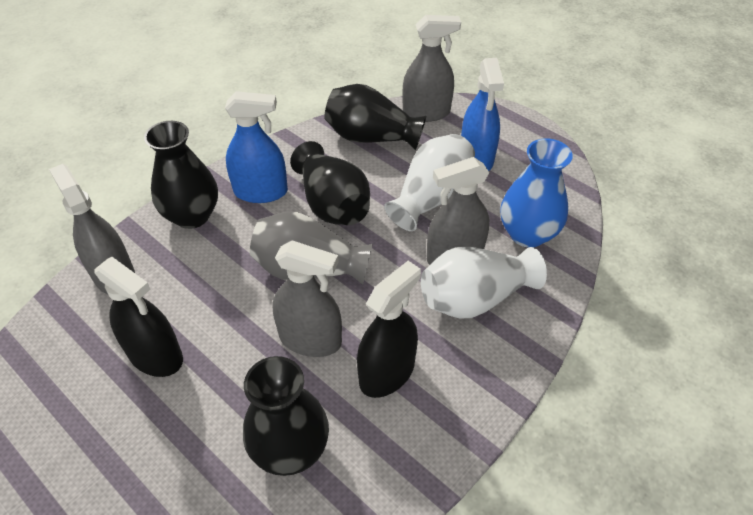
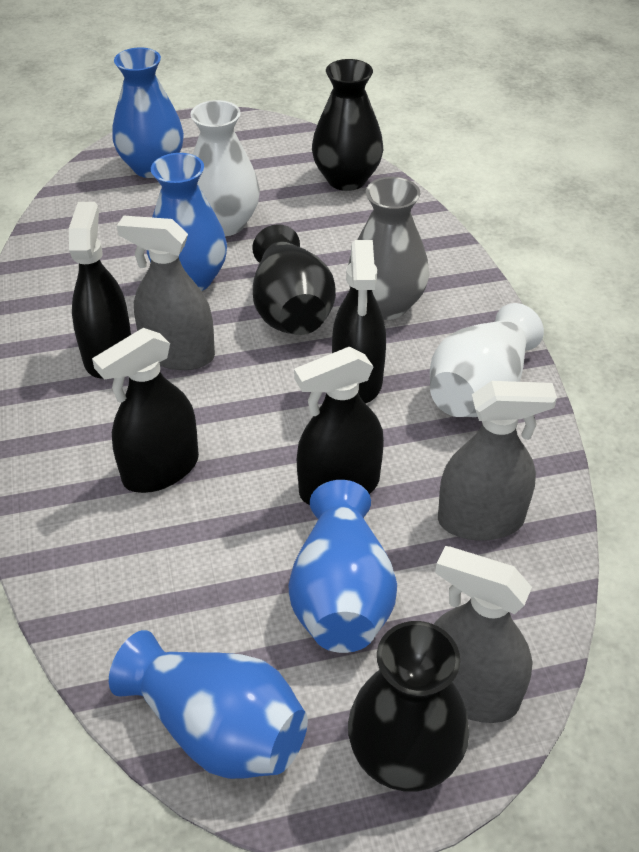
black spray bottle: [94,257,183,377] [357,261,421,398] = 2 -> [69,202,131,379] [92,328,199,493] [294,347,384,505] [332,240,386,404] = 4
black vase: [144,121,218,229] [243,356,329,476] [290,141,370,225] [324,84,426,150] = 4 -> [252,224,336,335] [312,59,383,191] [348,621,469,792] = 3
blue spray bottle: [225,91,288,203] [461,58,504,171] = 2 -> none = 0
blue vase: [500,138,573,247] = 1 -> [109,630,308,779] [112,48,184,178] [147,153,227,291] [289,480,397,653] = 4
grey spray bottle: [49,164,135,294] [272,240,342,357] [402,15,461,122] [427,157,489,265] = 4 -> [117,216,215,370] [434,546,533,723] [438,381,557,541] = 3

